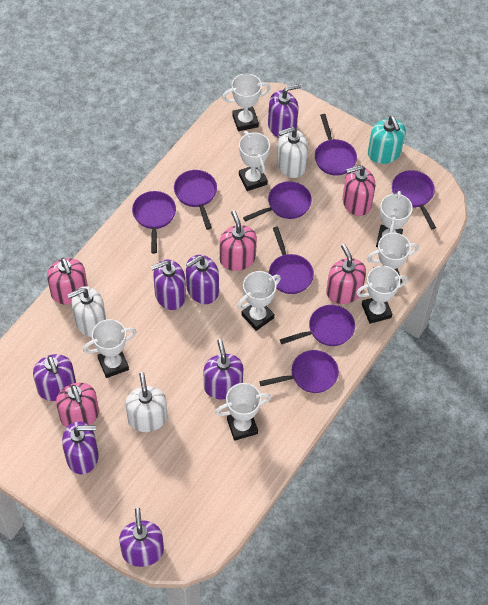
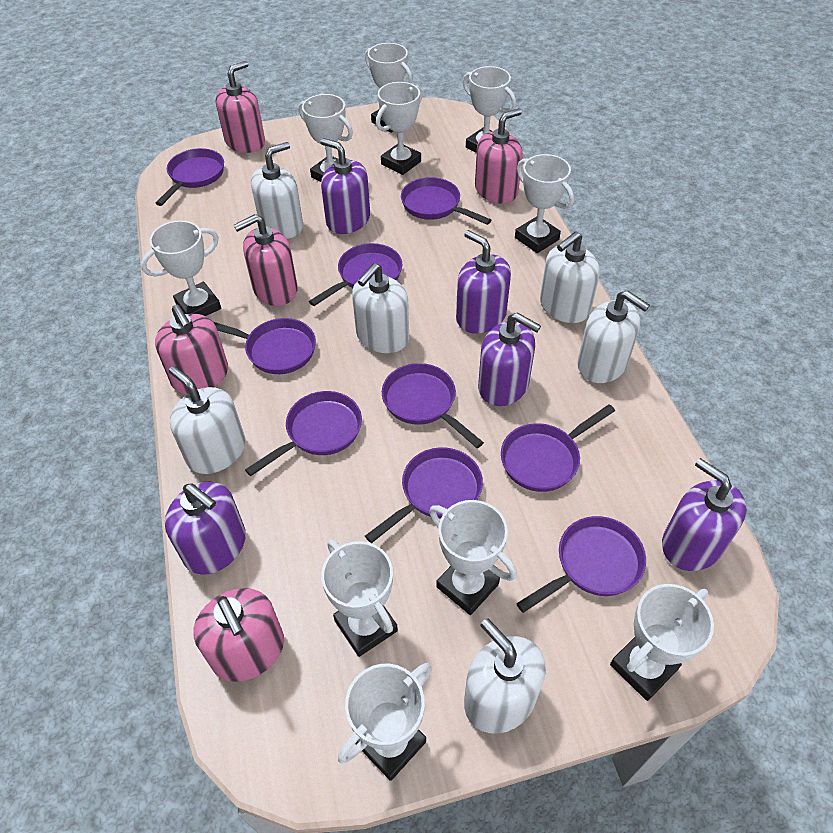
purple pan: [132,191,176,253] [174,170,217,230] [243,181,312,222] [259,350,339,393] [269,227,314,294] [280,305,355,346] [315,114,357,176] [392,170,436,229] = 8 -> [156,148,224,206] [214,318,316,374] [245,391,362,476] [309,243,402,306] [365,447,483,543] [382,363,484,448] [401,177,491,225] [501,404,615,492] [516,516,646,613] = 9
purple soap dispenser: [33,354,76,401] [62,421,98,474] [119,508,164,567] [151,259,186,310] [186,255,219,304] [204,339,243,400] [268,84,301,138] = 7 -> [165,482,246,575] [320,138,370,234] [456,230,511,334] [478,312,541,406] [662,458,747,571] = 5
turquoise soap dispenser: [368,116,406,164] = 1 -> none = 0
white soap dispenser: [67,286,106,337] [126,372,167,432] [277,127,308,178] = 3 -> [169,366,245,474] [251,142,303,239] [352,263,409,353] [464,618,546,734] [540,231,600,323] [577,290,650,383] = 6
white trophy: [83,319,137,378] [215,383,271,441] [222,73,271,131] [237,271,281,331] [239,131,270,191] [356,266,408,324] [367,233,419,283] [376,191,413,247] = 8 -> [141,220,221,316] [299,94,353,182] [321,539,398,657] [338,663,432,781] [365,43,413,133] [376,82,422,175] [429,500,517,615] [463,66,516,153] [515,154,574,253] [610,584,714,701] = 10

